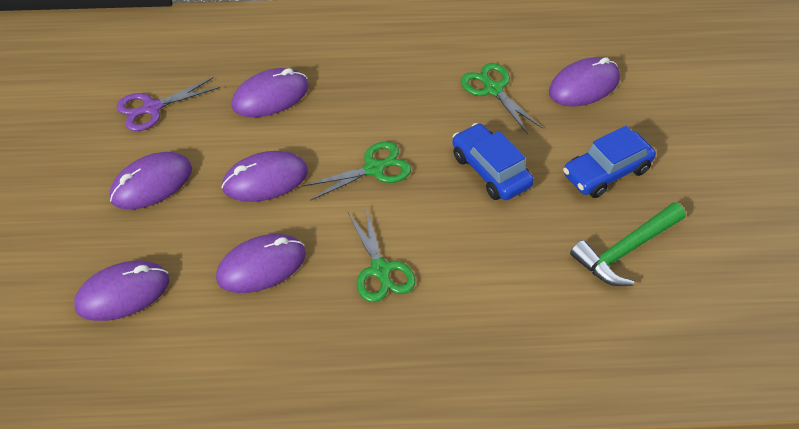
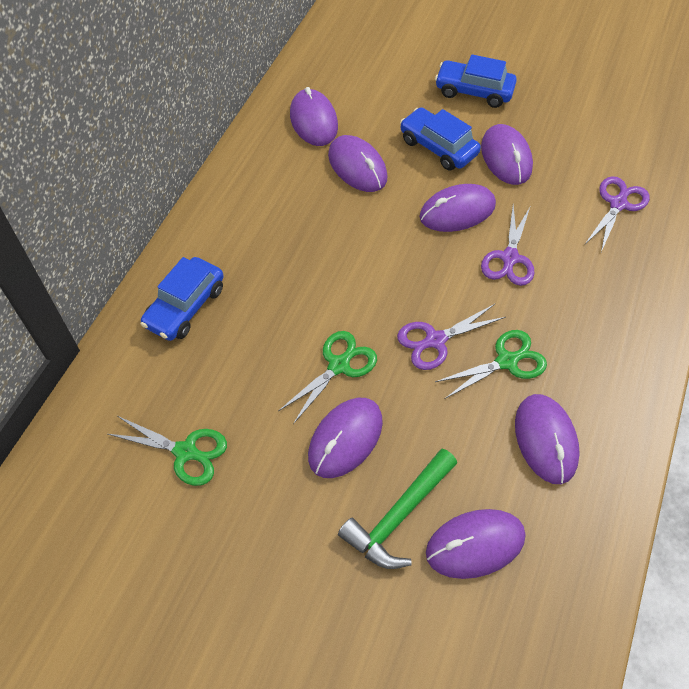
blue car: [452,123,534,200] [563,126,656,198] = 2 -> [140,257,224,341] [400,107,481,170] [435,54,517,108] = 3
purple mouse: [74,260,169,321] [109,152,192,209] [216,234,306,293] [221,151,308,202] [231,68,309,117] [549,57,620,107] = 6 -> [290,87,338,146] [308,398,383,478] [328,135,387,192] [419,184,496,232] [426,509,525,579] [481,124,533,185] [515,394,580,484] = 7
purple scissors: [117,77,220,131] = 1 -> [397,304,506,370] [481,205,534,286] [585,176,650,252] = 3

